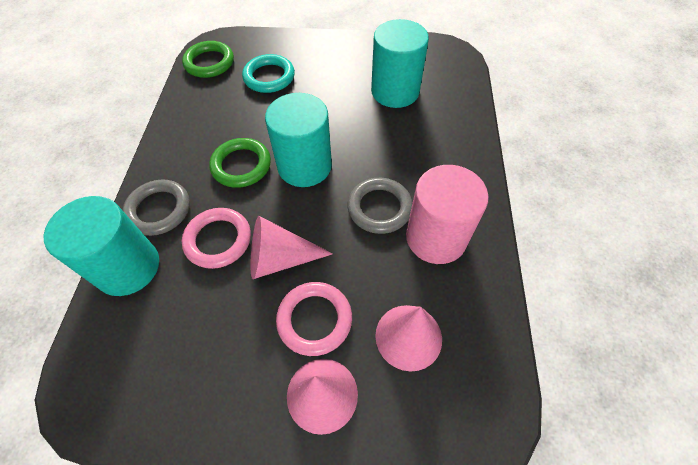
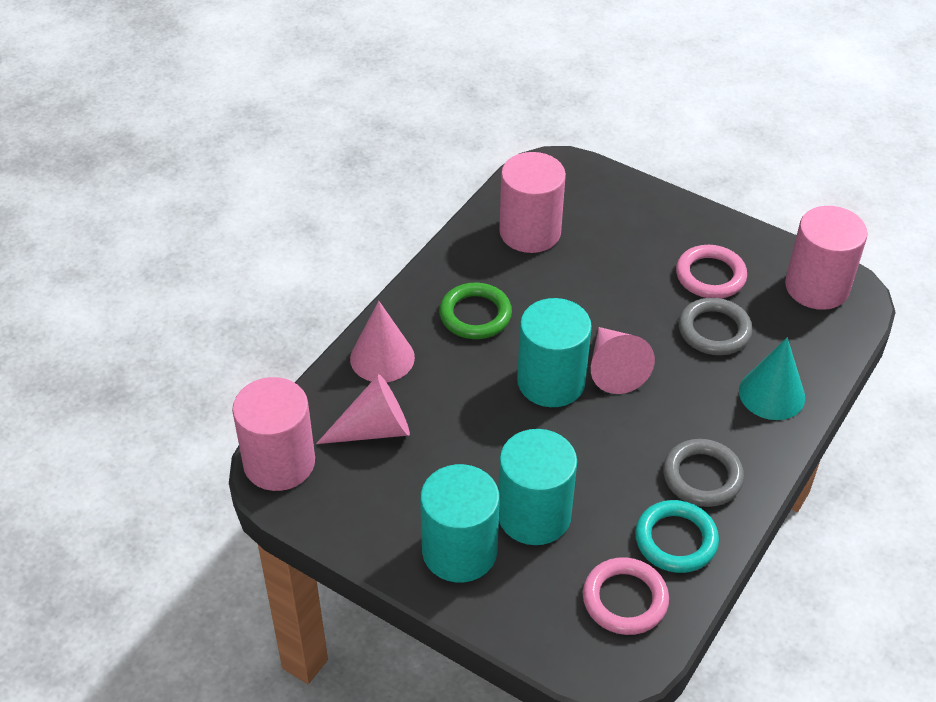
green ring: [182,41,234,78] [209,138,271,188] = 2 -> [439,283,512,339] = 1
pink cylinder: [406,165,489,264] = 1 -> [232,377,315,491] [499,152,566,253] [785,206,867,310] = 3
turquoise cone: none = 0 -> [739,338,805,420] = 1

